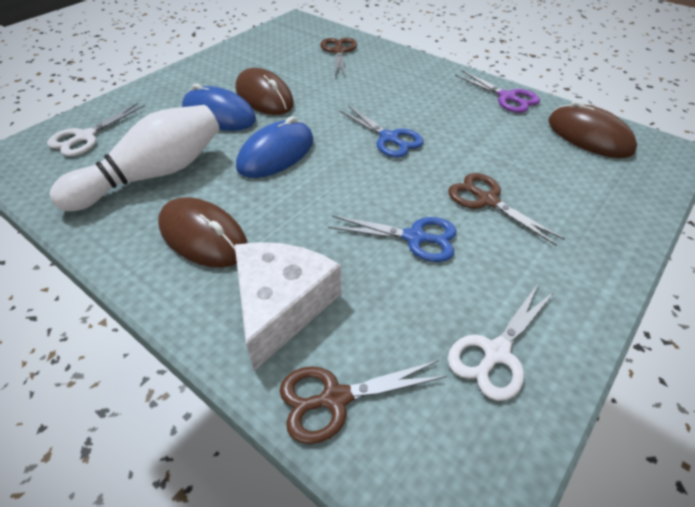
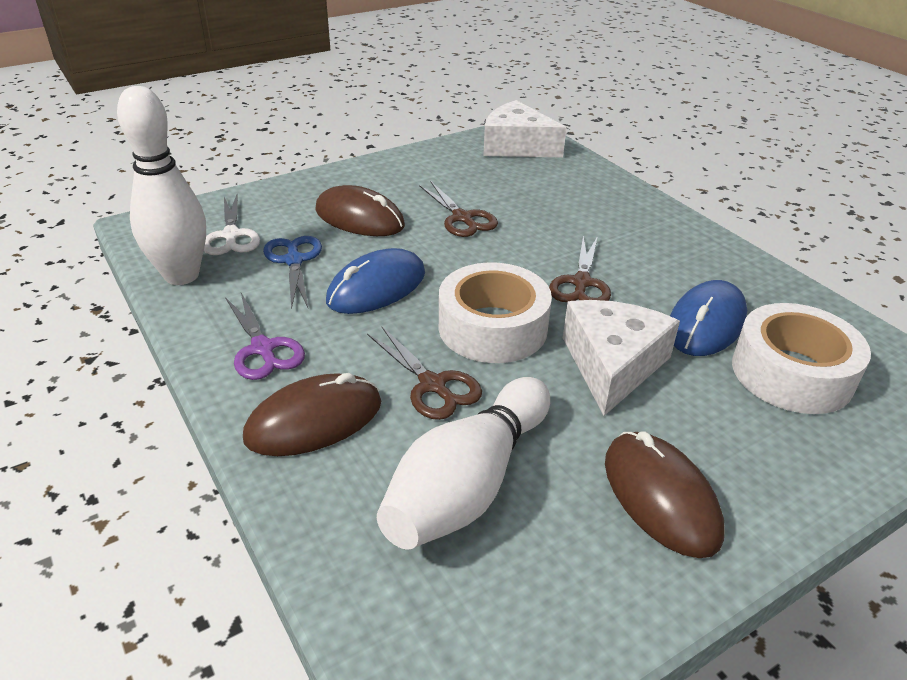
blue scissors: [328,216,457,262] [339,105,424,158] = 2 -> [263,236,322,309] = 1
white bowling pin: [50,105,220,211] = 1 -> [117,86,206,285] [377,377,550,550] = 2
white cheese: [235,242,341,371] = 1 -> [483,100,567,158] [563,300,680,416] = 2
white scissors: [47,103,145,156] [448,284,555,401] = 2 -> [204,195,260,255] = 1
white tape: none = 0 -> [439,262,552,363] [732,303,871,414] = 2

